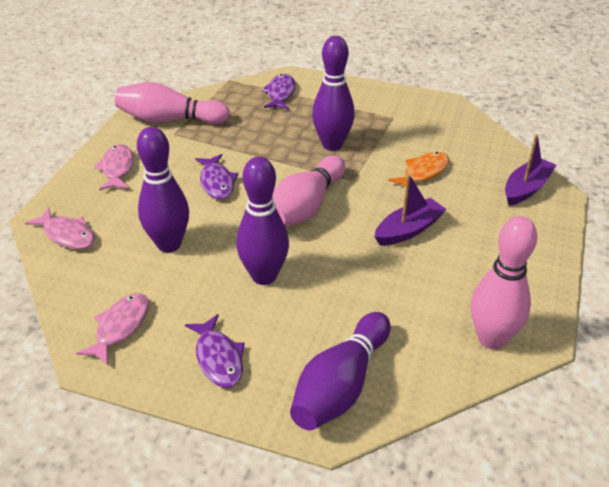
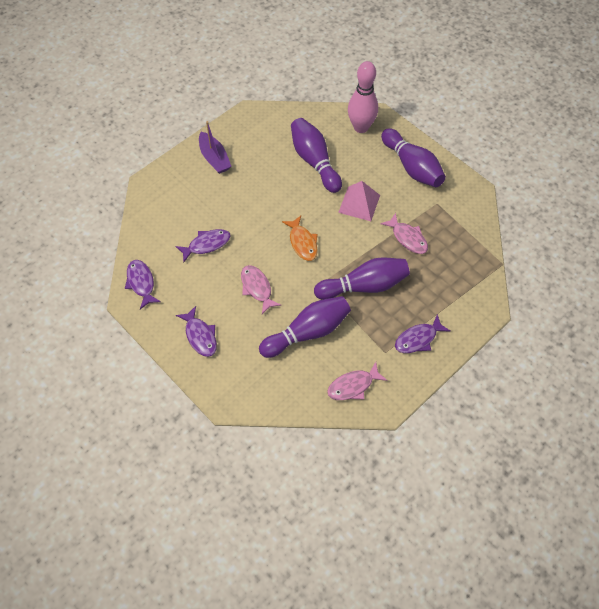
pink bowling pin: [115,82,230,124] [273,155,345,227] [471,216,537,349] = 3 -> [348,61,378,133] = 1
pink pyramid: none = 0 -> [338,181,380,221] = 1
purple boat: [374,174,446,246] [505,134,557,206] = 2 -> [199,121,232,174] = 1
purple fish: [185,314,245,388] [195,154,238,199] [261,74,296,110] = 3 -> [125,260,161,309] [175,229,231,263] [176,306,217,357] [395,314,451,353] = 4

